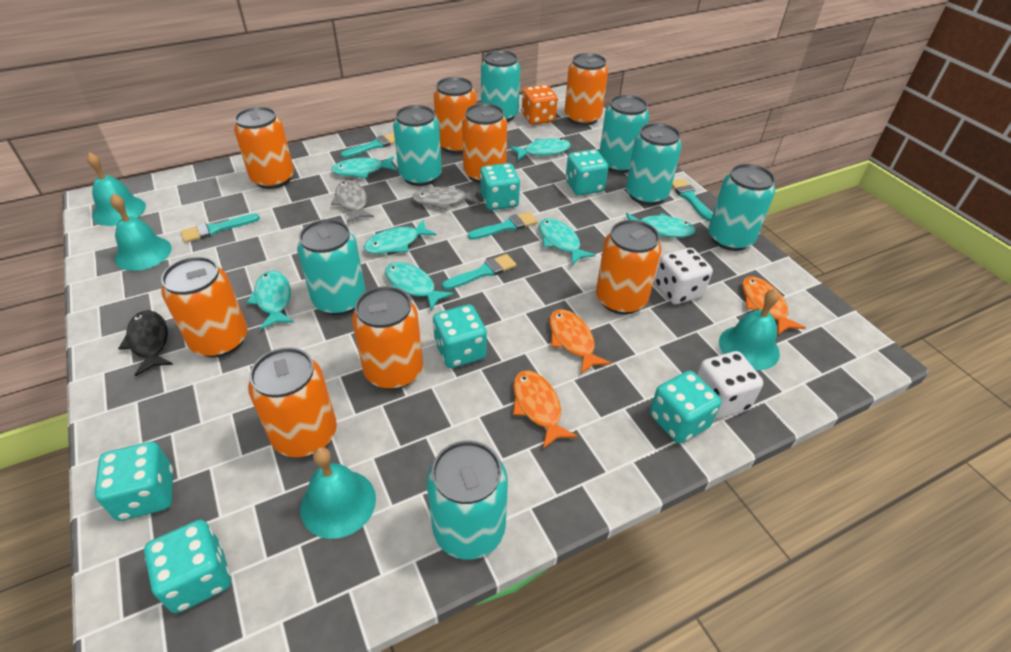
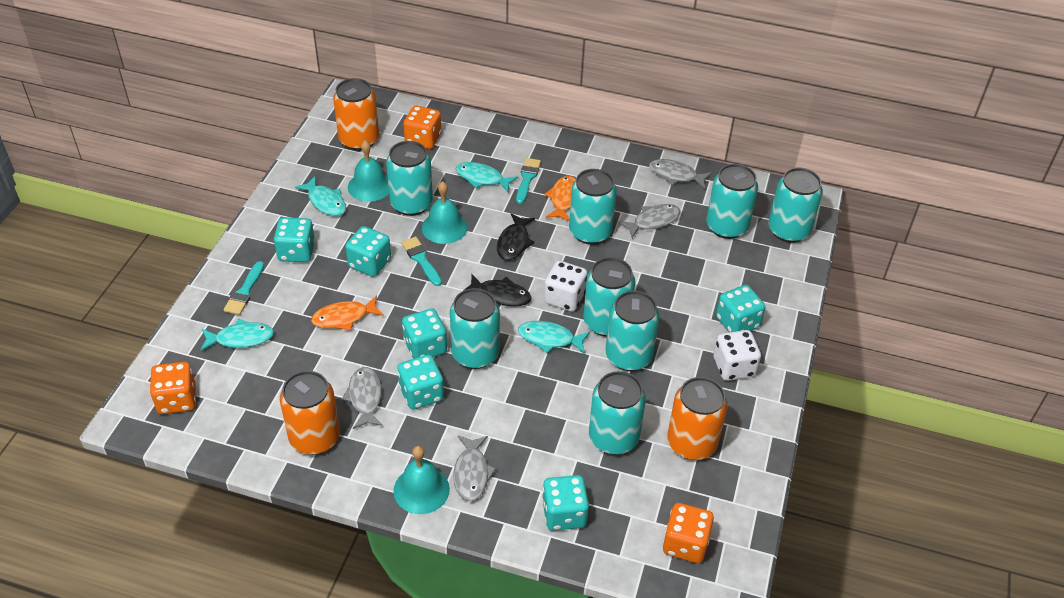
black fish: [118,310,173,377] = 1 -> [463,274,531,306] [497,213,535,260] = 2
grey fish: [331,180,374,223] [412,187,480,210] = 2 -> [342,367,383,429] [453,435,496,501] [618,204,680,238] [649,159,712,188] = 4
orange can: [161,256,248,358] [234,107,294,189] [248,347,337,457] [352,286,423,390] [434,77,476,154] [462,103,507,183] [564,53,608,126] [596,220,661,314] = 8 -> [280,371,340,455] [333,78,379,151] [667,377,728,460] = 3
orange dice: [522,85,558,125] = 1 -> [150,362,196,414] [403,106,441,149] [663,503,714,563] = 3
orange fish: [513,370,578,449] [549,309,611,374] [742,277,806,335] = 3 -> [311,295,384,330] [544,176,576,221] = 2
turquoise bell: [87,152,146,226] [110,194,172,271] [300,447,376,539] [719,289,780,370] = 4 -> [348,140,389,202] [393,446,450,514] [422,181,468,244] = 3
turquoise brush: [181,213,260,243] [341,133,395,158] [442,254,516,290] [468,212,538,240] [672,178,712,221] = 5 -> [223,261,264,315] [401,237,442,286] [516,158,541,204] = 3
turquoise can: [297,219,366,315] [393,105,442,186] [426,441,508,560] [481,50,520,122] [599,95,649,173] [626,123,682,205] [708,164,775,251] = 7 -> [386,141,433,216] [450,288,500,369] [569,169,617,244] [583,257,635,337] [589,371,646,455] [605,291,660,371] [706,164,758,239] [768,168,823,243] = 8
turquoise fish: [246,271,294,330] [331,156,397,178] [363,220,437,254] [385,262,453,310] [510,138,571,160] [539,218,596,265] [626,213,696,238] = 7 -> [200,319,274,351] [295,176,346,216] [456,162,518,192] [518,321,590,354] = 4

